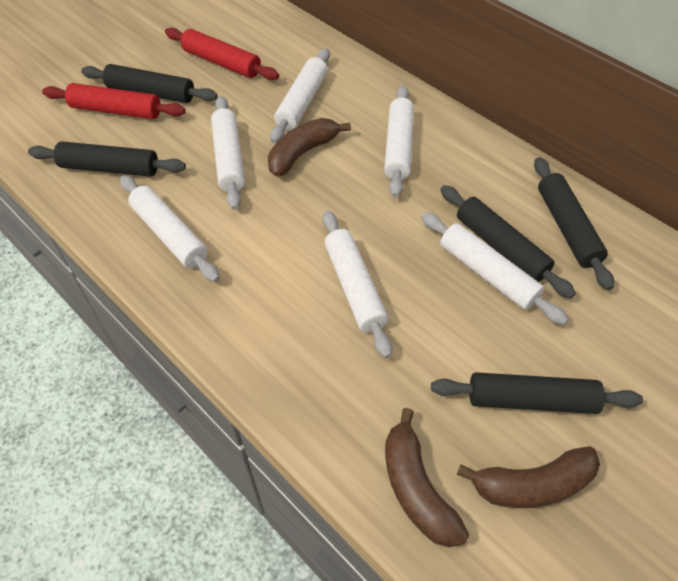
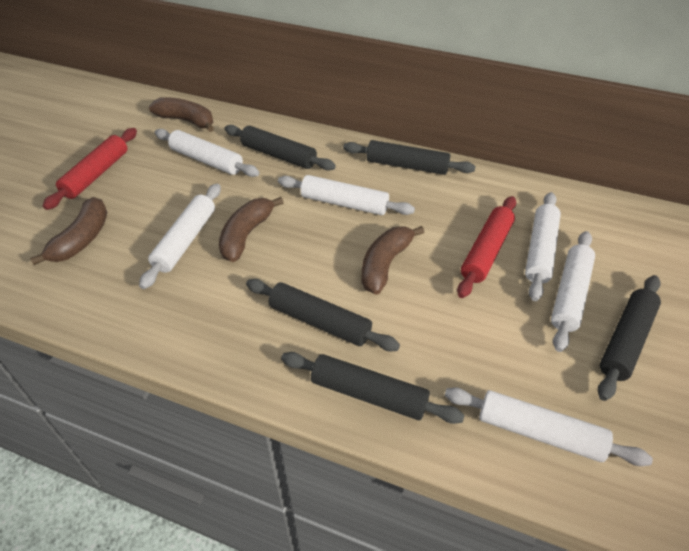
brown banana: [268,118,351,177] [385,408,469,547] [457,446,600,508] = 3 -> [30,197,107,265] [149,97,214,132] [219,197,284,262] [361,226,424,295] = 4

